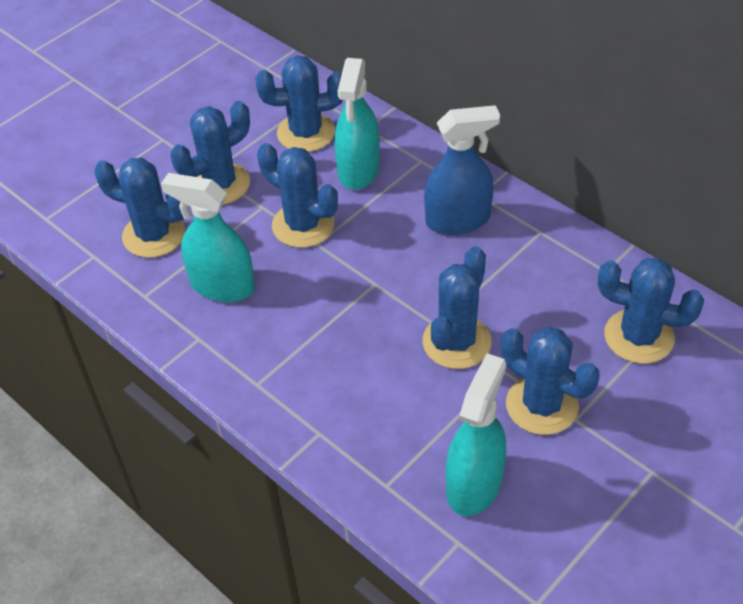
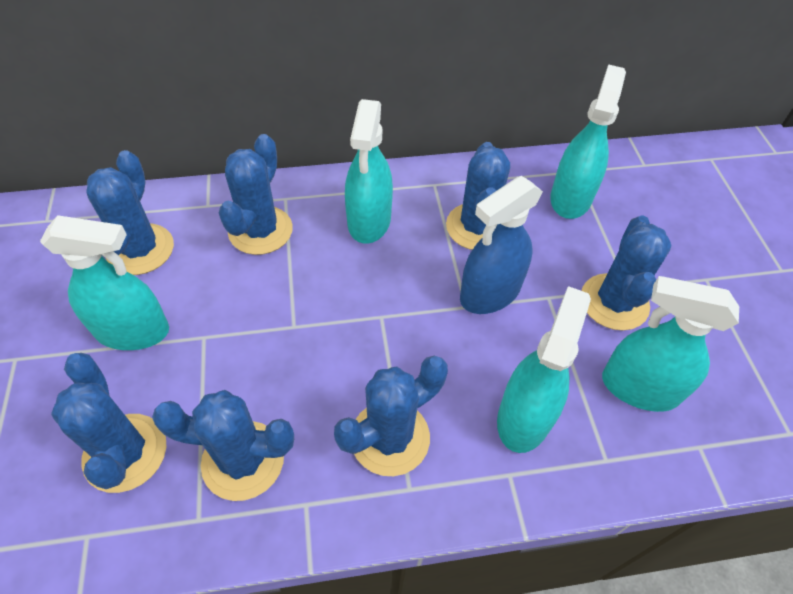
turquoise spray bottle: [161,173,255,302] [335,58,380,190] [446,353,506,516] = 3 -> [40,215,169,350] [345,99,393,244] [497,286,591,453] [550,64,626,219] [602,276,739,412] = 5

